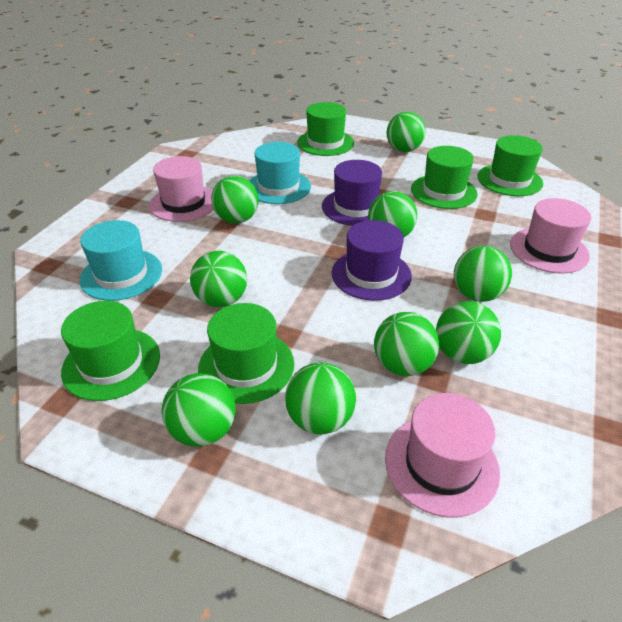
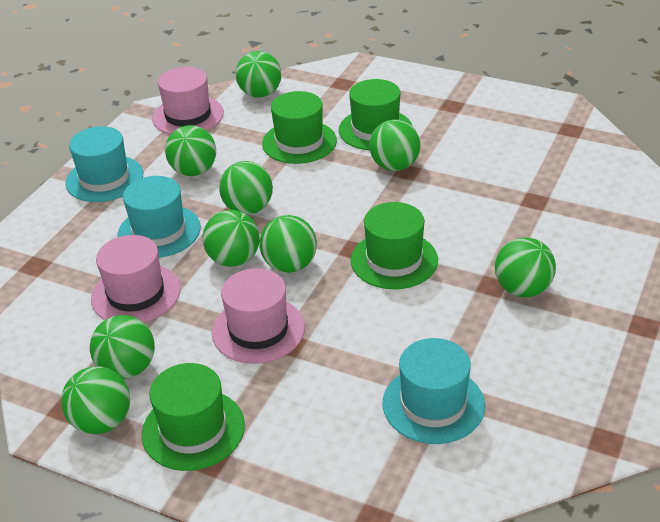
green hat: [61,301,160,401] [198,303,294,404] [297,102,354,156] [411,146,478,209] [477,135,543,196] = 5 -> [142,363,245,471] [262,91,337,164] [338,79,412,150] [351,202,438,289] = 4
purple hat: [322,160,382,226] [332,220,412,301] = 2 -> none = 0
turquoise hat: [80,220,162,301] [249,142,311,204] = 2 -> [65,126,144,202] [117,176,201,258] [382,338,485,444] = 3

